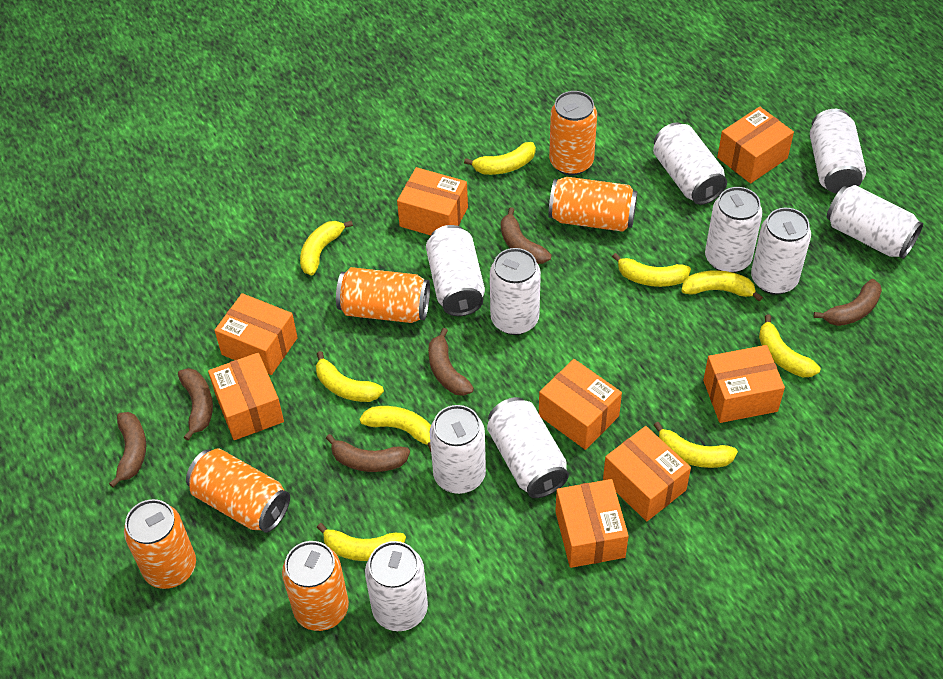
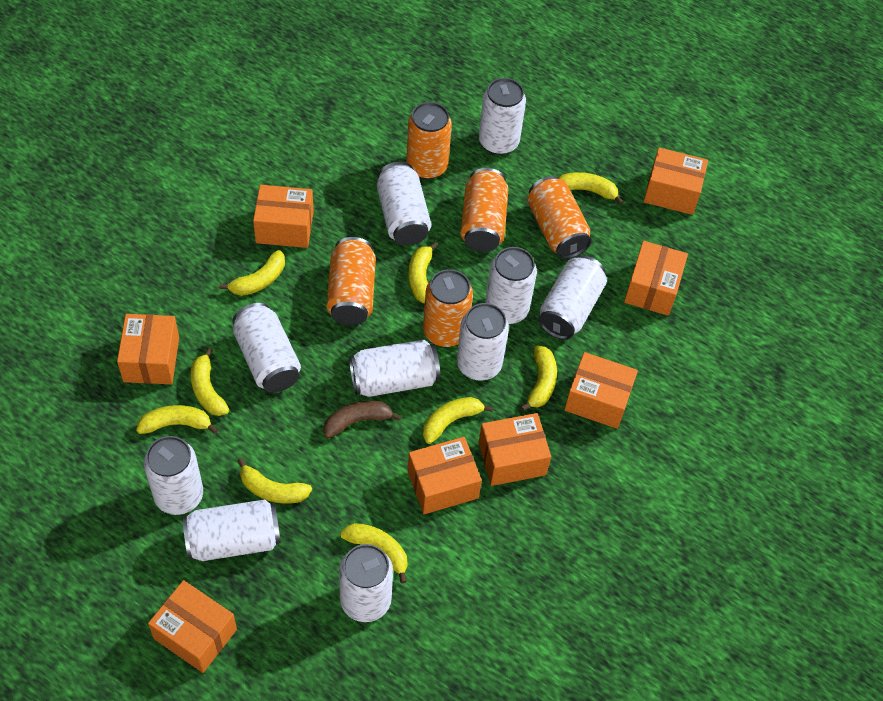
brown banana: [109,412,146,488] [178,368,213,440] [326,434,410,472] [428,328,474,396] [501,207,551,264] [814,279,882,326] = 6 -> [323,401,401,438] = 1
orange can: [124,499,196,589] [186,448,290,533] [282,541,349,631] [336,267,430,323] [548,177,637,232] [549,91,597,175] = 6 -> [327,237,376,325] [406,102,452,179] [423,269,473,347] [461,168,508,252] [527,176,592,259] = 5

